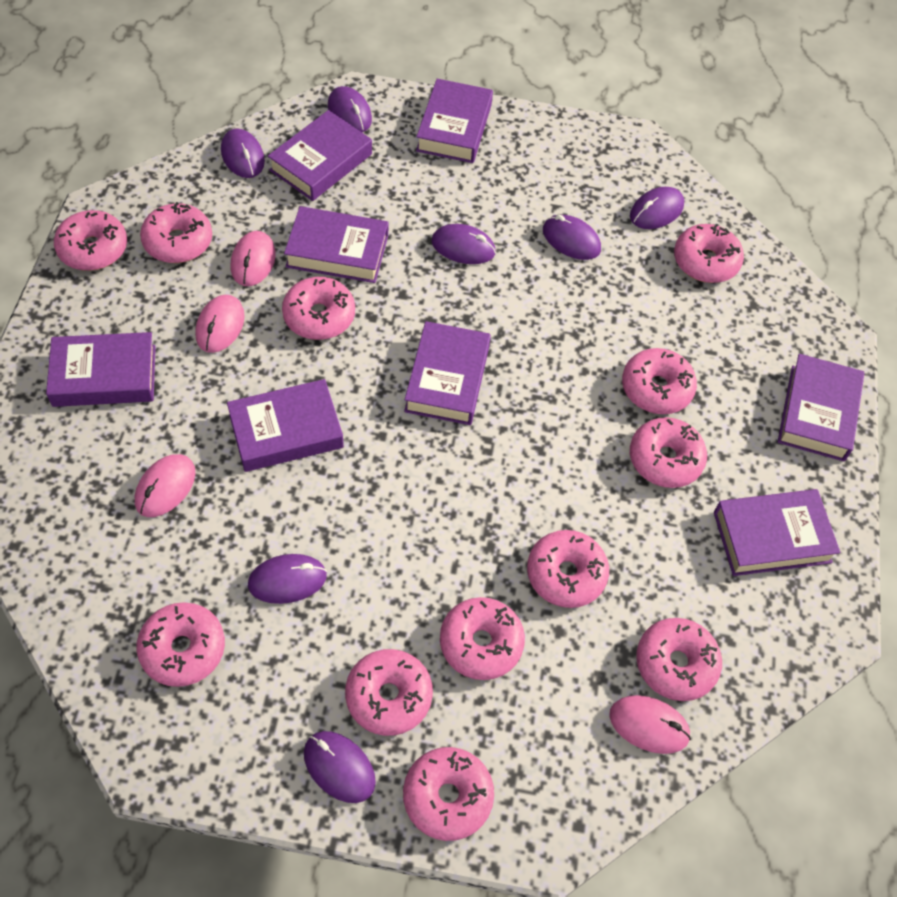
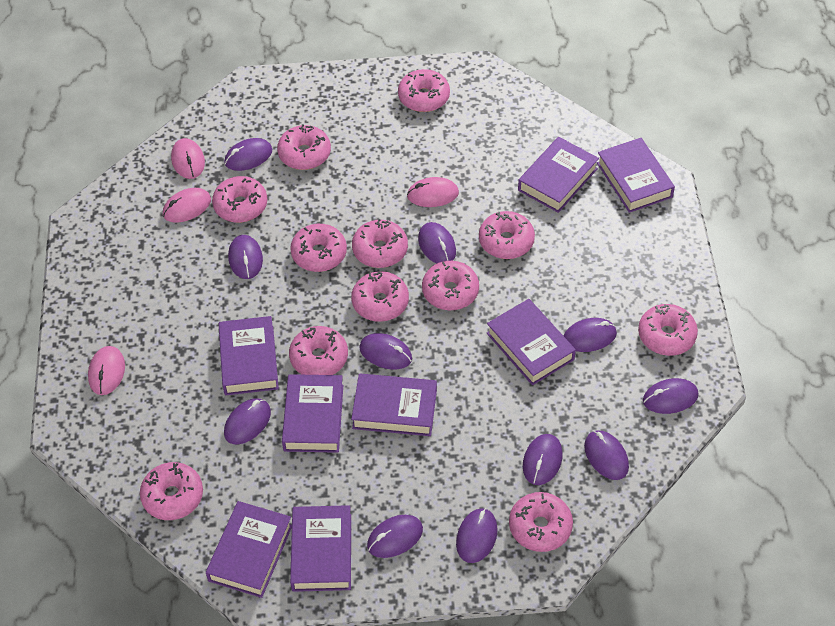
purple mouse: [221,128,265,178] [248,554,327,604] [304,731,376,803] [328,86,372,132] [431,224,496,264] [543,215,601,260] [630,187,684,229] = 7 -> [224,138,272,171] [224,398,271,444] [228,235,263,279] [359,333,412,370] [367,515,423,558] [418,222,456,263] [456,508,498,563] [523,434,563,485] [564,318,617,352] [584,430,629,480] [643,378,699,414] = 11

